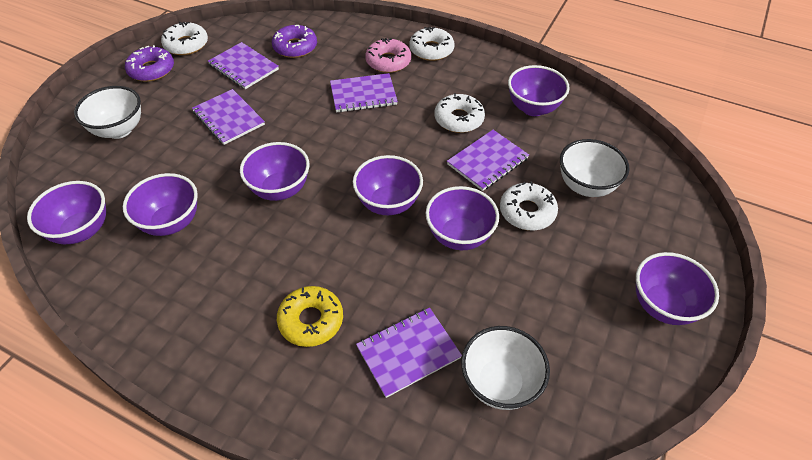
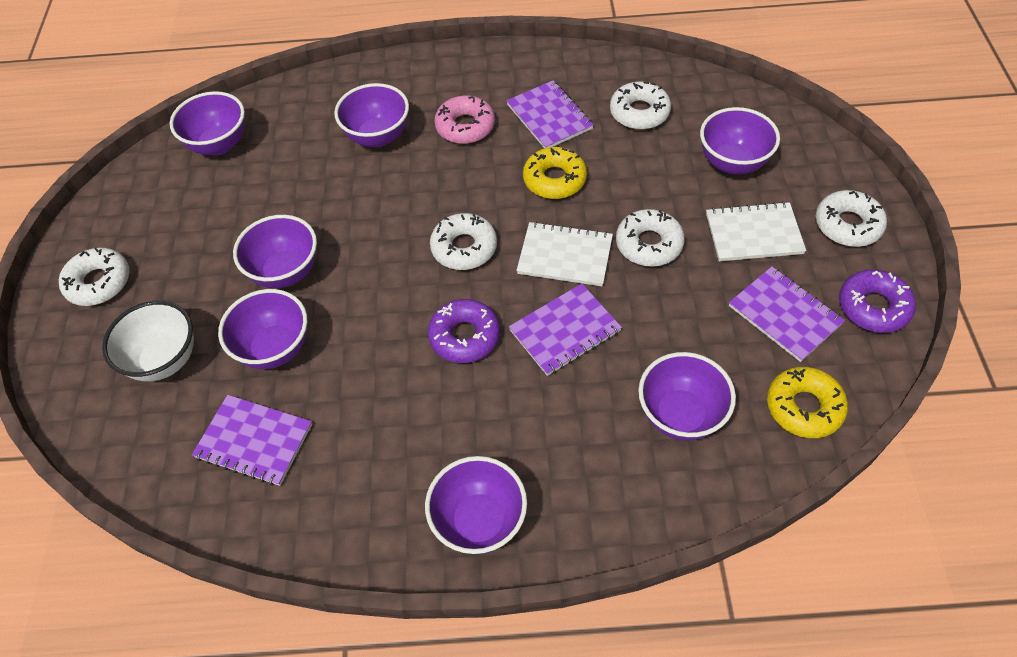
purple notebook: [192,89,265,145] [208,42,279,89] [330,73,398,112] [356,307,462,398] [447,130,529,191] = 5 -> [192,395,312,486] [506,80,594,148] [509,283,622,376] [729,266,845,362] = 4
white bowl: [74,86,141,139] [461,326,550,410] [560,139,630,197] = 3 -> [102,301,194,381] = 1
white donut: [161,22,208,55] [409,27,455,61] [435,93,485,133] [500,182,558,231] = 4 -> [59,248,130,306] [430,213,497,270] [610,81,671,130] [616,209,685,267] [816,190,887,247] = 5
white notebook: none = 0 -> [516,221,613,286] [706,201,806,261] = 2
yellow donut: [277,286,343,347] = 1 -> [523,147,587,199] [767,367,848,438] = 2

